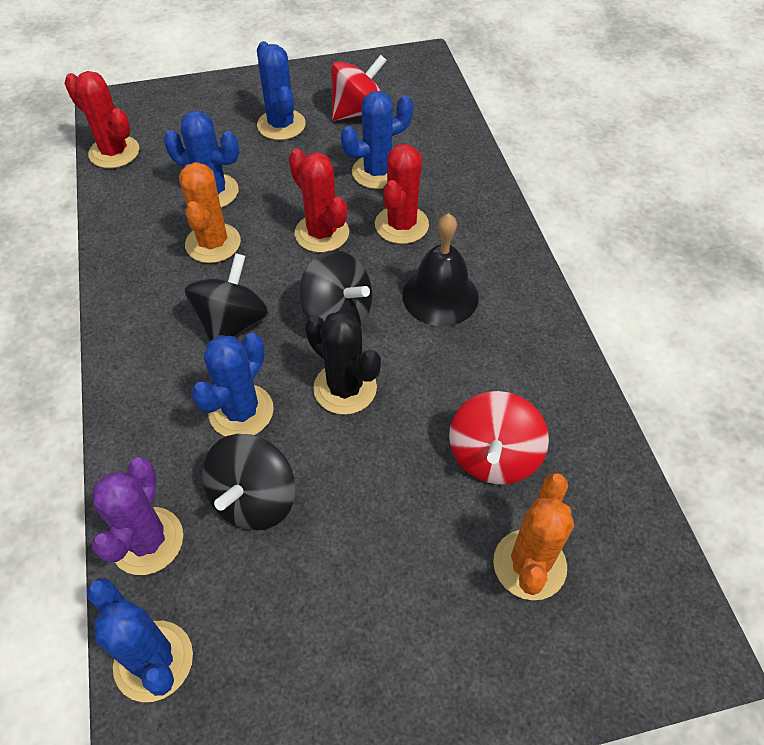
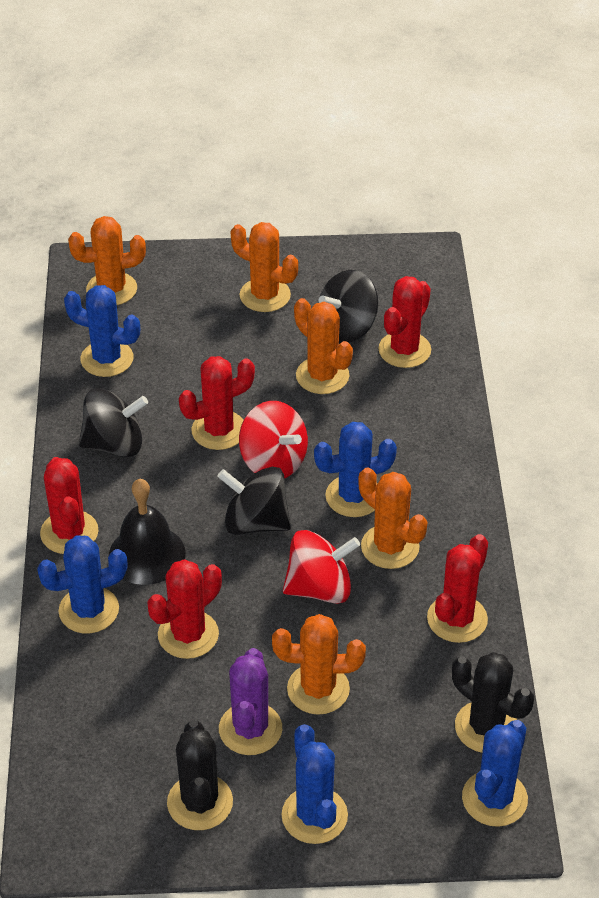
black cactus: [305,310,381,415] = 1 -> [167,720,233,830] [452,652,534,753] = 2
orange cactus: [179,162,241,263] [493,473,574,600] = 2 -> [68,216,146,305] [231,222,298,312] [272,614,366,715] [294,298,353,394] [358,467,428,569] = 5
red cactus: [64,71,139,168] [289,149,349,253] [375,144,429,244] = 3 -> [40,457,99,554] [147,559,222,659] [179,356,255,450] [378,276,431,368] [427,534,488,643] = 5

